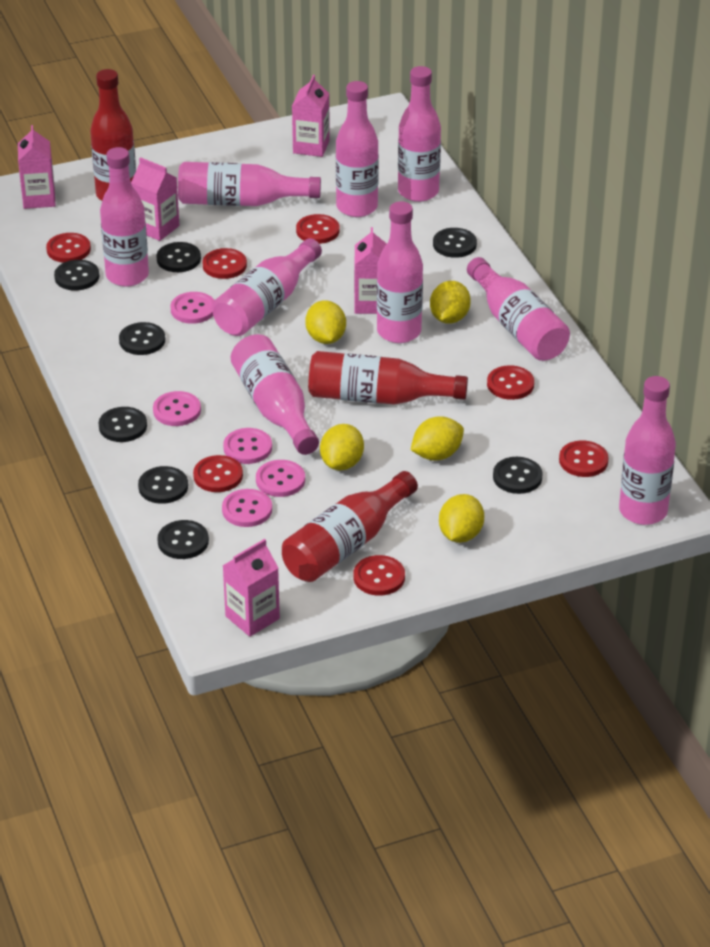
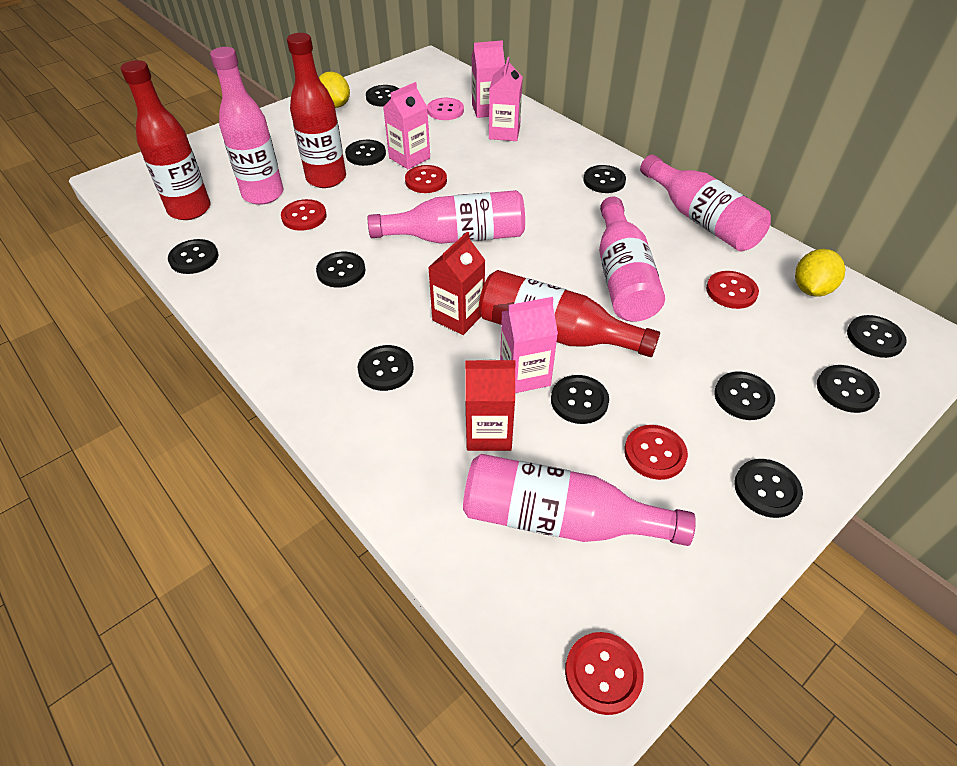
black button: [54,260,99,291] [99,407,147,442] [119,322,165,355] [138,466,188,504] [156,242,201,272] [157,520,209,559] [433,228,477,258] [493,457,543,494] = 8 -> [168,239,219,274] [316,252,366,288] [345,140,386,166] [358,345,414,391] [366,85,399,107] [551,375,609,424] [583,165,626,193] [714,372,775,420] [734,459,803,518] [817,365,880,413] [847,315,907,358] = 11
pink bottle: [100,147,149,287] [178,162,321,206] [212,238,322,336] [231,334,319,455] [336,81,379,217] [377,201,423,343] [398,66,441,202] [467,257,570,361] [619,376,676,525] = 9 -> [210,47,283,205] [368,190,525,244] [463,454,696,546] [599,197,665,322] [640,154,771,251] = 5
pink button: [153,391,201,426] [170,292,215,324] [222,489,272,527] [223,428,272,464] [256,460,305,497] = 5 -> [427,98,464,120] = 1
pink carton: [18,125,56,209] [131,157,179,241] [223,539,280,637] [292,75,330,157] [355,227,387,314] = 5 -> [383,82,430,170] [471,40,505,118] [489,57,523,141] [500,297,558,393] = 4
red button: [46,233,91,263] [193,455,243,492] [203,248,247,279] [296,214,340,244] [353,555,405,596] [487,365,534,400] [559,440,609,477] = 7 -> [281,199,327,231] [405,165,447,193] [565,632,644,715] [624,425,688,480] [706,271,759,309] = 5
red carton: none = 0 -> [428,232,485,335] [465,359,516,451] = 2
yellow lemon: [305,300,346,344] [320,424,364,470] [411,416,464,461] [430,281,471,324] [439,494,484,543] = 5 -> [319,72,350,108] [795,249,845,296] = 2

